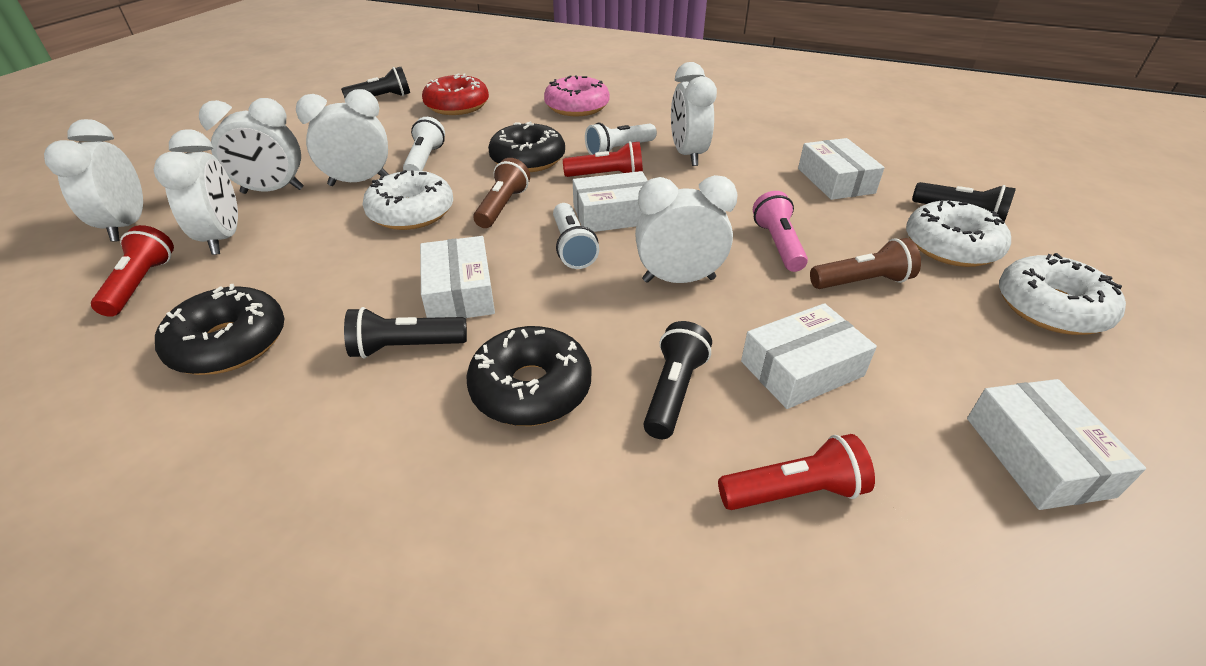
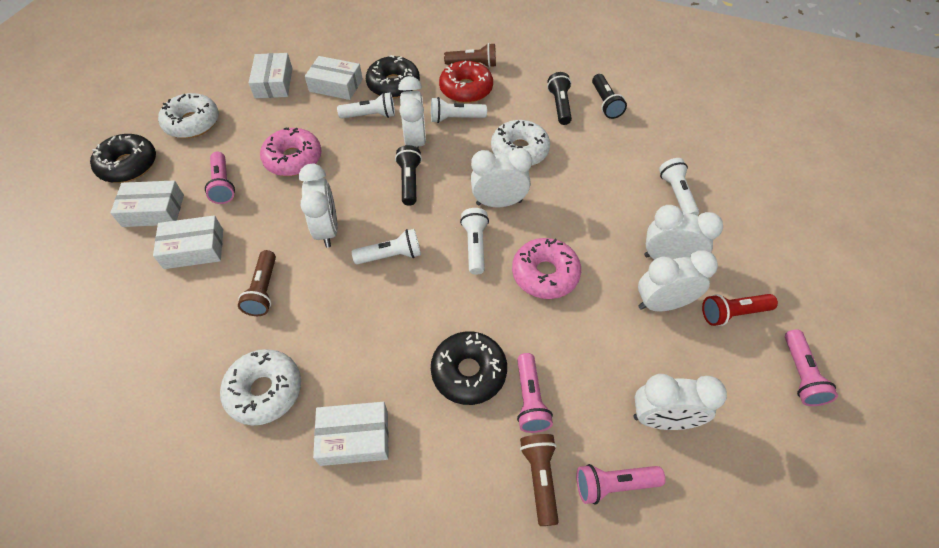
black flashlight: [341,67,410,98] [344,307,467,358] [643,321,712,439] [912,182,1016,221] = 4 -> [395,145,422,206] [547,72,572,125] [592,74,627,119] = 3
brown flashlight: [473,158,530,228] [810,238,921,289] = 2 -> [238,250,276,316] [444,43,496,68] [520,434,559,526] = 3
pink donut: [544,75,610,116] = 1 -> [260,127,322,176] [512,238,581,299] = 2
pink flashlight: [753,191,808,272] = 1 -> [205,152,235,204] [517,353,553,433] [576,464,665,504] [785,329,838,406] = 4
red flashlight: [91,225,174,317] [563,141,643,177] [718,434,875,510] = 3 -> [702,294,778,326] = 1
white flashlight: [403,117,445,171] [553,203,599,269] [585,123,657,155] = 3 -> [337,92,395,119] [352,229,421,265] [431,97,487,123] [460,208,489,275] [659,158,699,216] = 5

